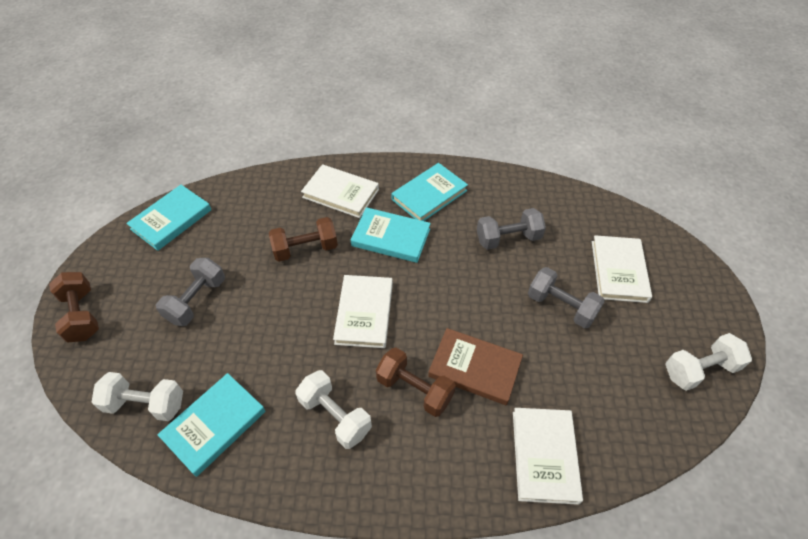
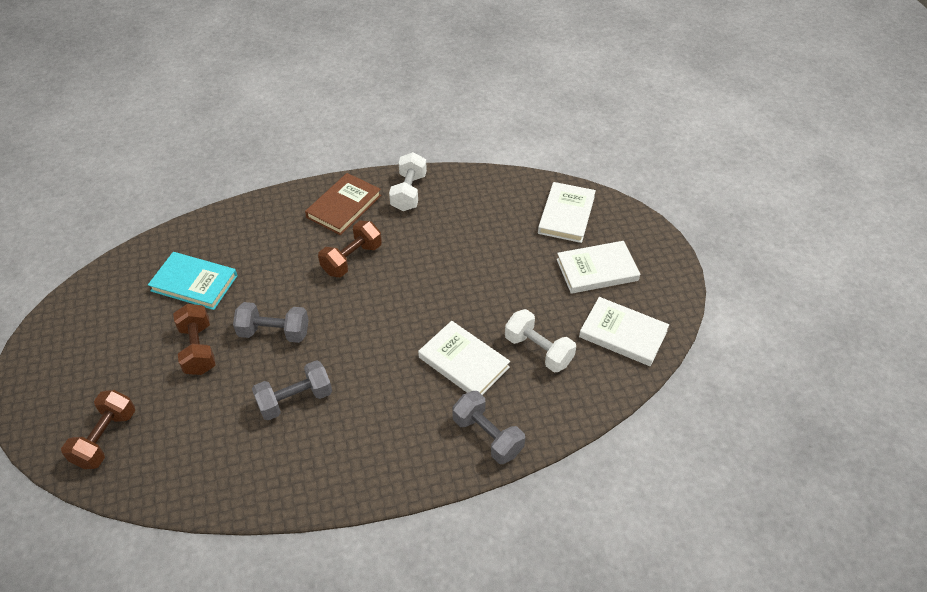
turquoise book: [126,185,212,251] [157,373,265,477] [351,207,431,263] [391,163,468,221] = 4 -> [148,252,238,310] = 1
white dumbbell: [92,372,183,421] [295,370,372,449] [665,333,752,391] = 3 -> [389,152,427,211] [505,309,576,372] = 2

